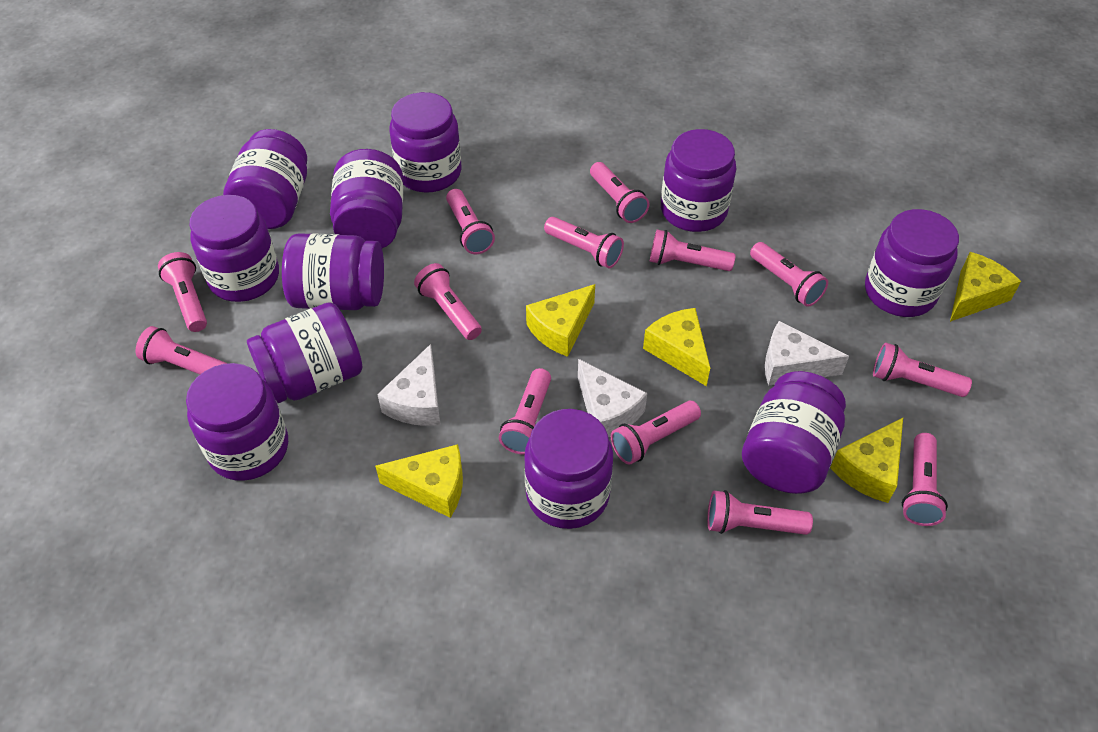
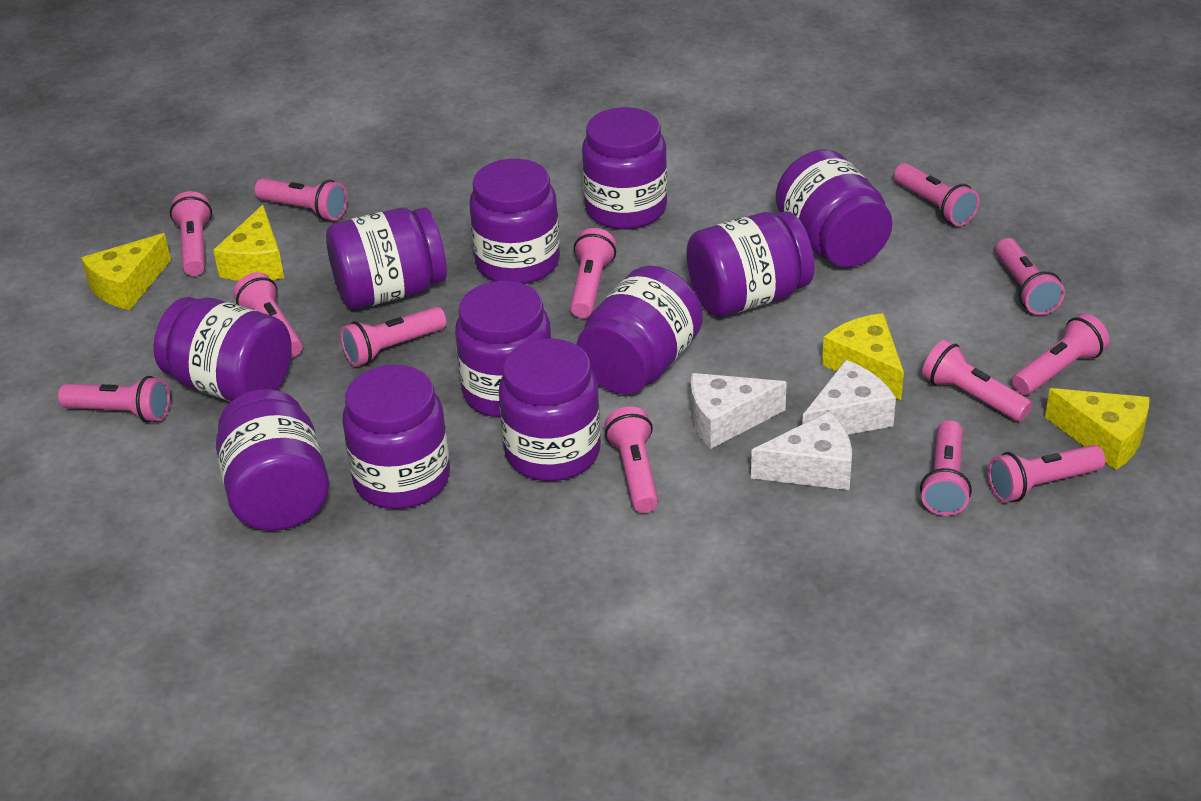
yellow cheese: [375,444,463,518] [526,284,595,357] [643,308,710,386] [830,418,903,503] [950,252,1021,322] = 5 -> [81,233,171,310] [213,205,284,281] [822,313,904,400] [1045,388,1150,470] = 4

